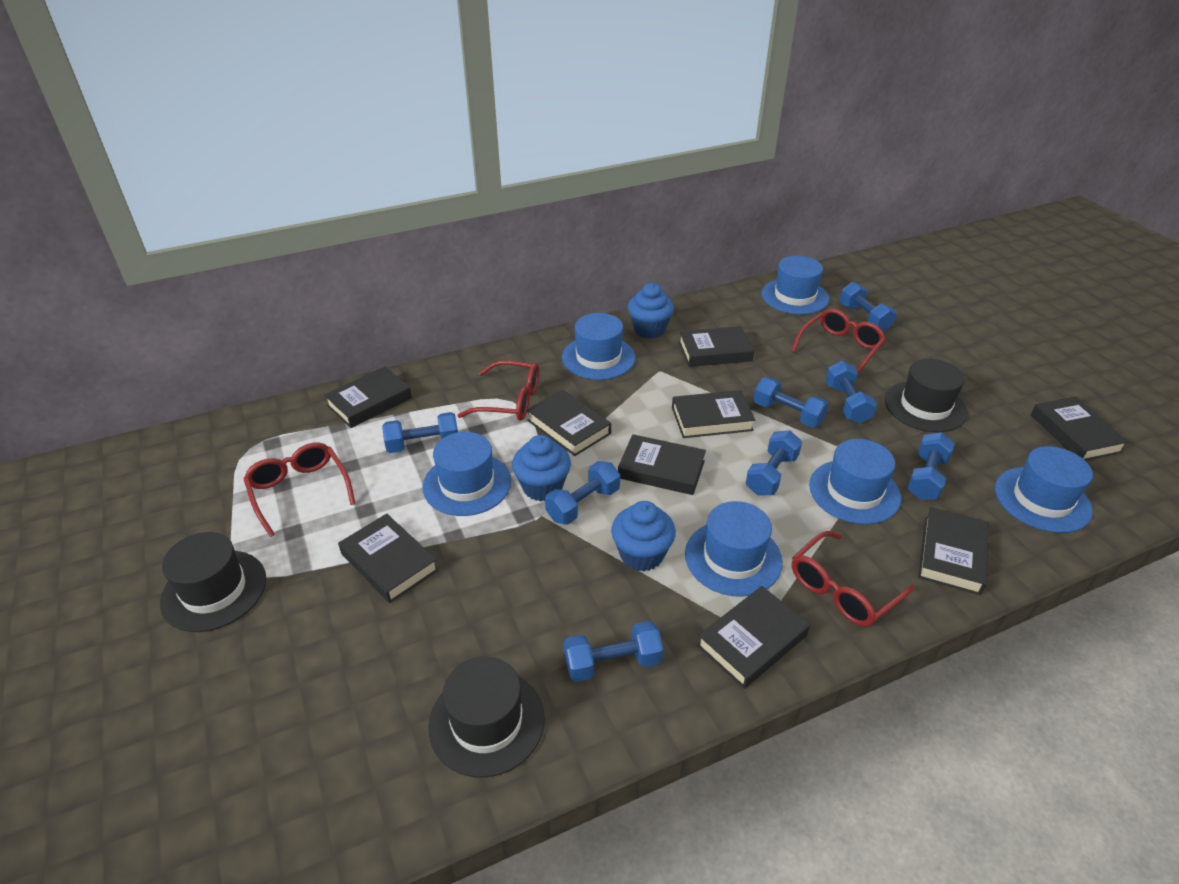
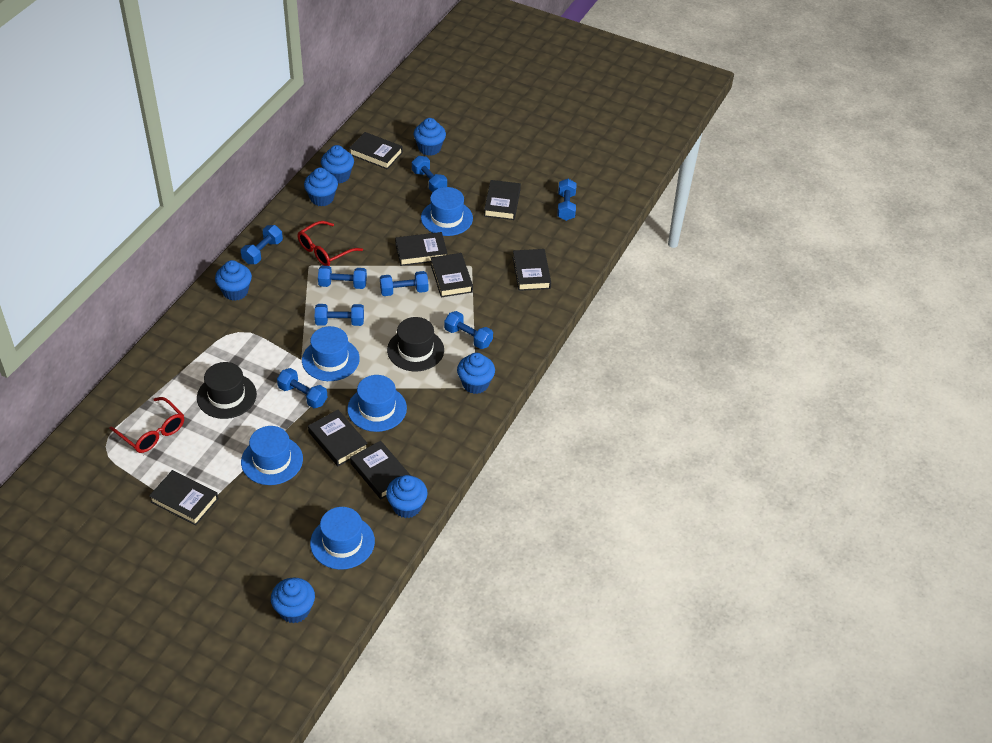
black book: [324,367,412,428] [338,514,438,603] [527,390,611,456] [618,434,706,495] [672,390,755,438] [679,326,754,367] [697,586,810,689] [918,507,989,595] [1031,396,1129,461] = 9 -> [149,470,218,526] [308,410,368,466] [349,132,403,169] [350,441,411,499] [395,232,448,266] [431,253,473,297] [484,180,521,220] [513,249,551,291] = 8
black hat: [160,532,266,632] [428,657,545,778] [885,359,968,432] = 3 -> [197,362,257,419] [387,317,444,371] = 2
blue cupcake: [512,435,571,502] [611,501,676,571] [628,283,674,339] = 3 -> [215,260,252,301] [271,577,315,624] [304,168,338,206] [321,145,354,184] [386,475,428,518] [414,118,446,156] [457,353,495,394] = 7
blue hat: [423,432,511,516] [562,313,635,380] [685,501,783,597] [761,255,829,315] [809,439,901,524] [995,446,1093,533] = 6 -> [241,426,303,485] [302,326,360,381] [310,507,375,570] [347,375,407,432] [421,187,473,236] = 5
red glasses: [243,443,356,537] [457,360,539,421] [791,309,886,374] [792,531,915,627] = 4 -> [110,397,184,453] [298,221,363,266] = 2

